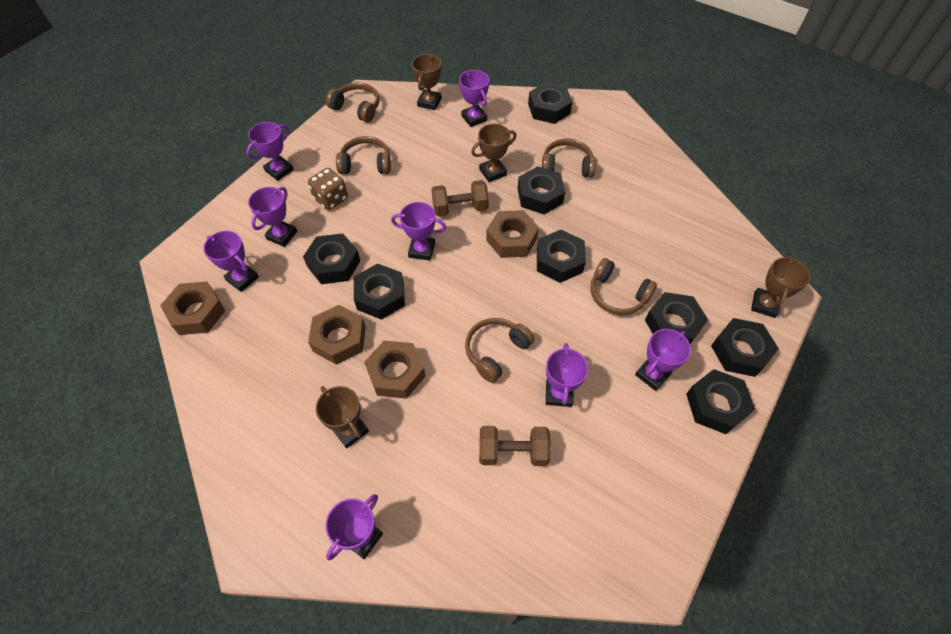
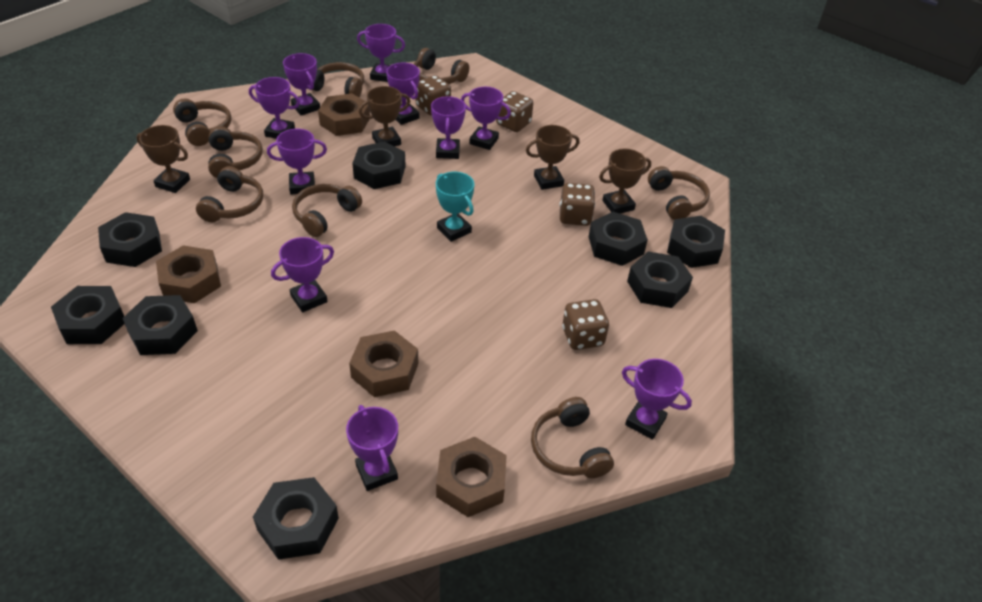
brown dice: [308,168,348,210] = 1 -> [415,75,451,115] [496,91,533,132] [559,183,595,226] [562,299,609,350] = 4
brown dumbbell: [431,180,489,217] [479,426,551,466] = 2 -> none = 0
brown headphones: [326,82,379,122] [336,136,391,174] [465,318,534,383] [542,138,596,178] [590,258,657,315] = 5 -> [173,98,231,146] [196,166,263,222] [208,126,263,178] [292,184,362,237] [312,62,364,97] [414,48,469,84] [531,397,614,478] [648,166,710,220] = 8
purple trophy: [203,231,259,292] [246,122,294,181] [248,187,297,247] [325,494,383,561] [391,202,446,261] [459,70,489,127] [546,343,588,407] [635,329,691,391] = 8 -> [249,77,300,139] [267,129,327,195] [271,237,334,312] [283,53,320,115] [346,405,398,491] [357,24,405,82] [386,63,420,125] [431,96,466,159] [461,87,511,150] [622,359,692,439] = 10
turquoise trophy: none = 0 -> [436,172,474,242] = 1

